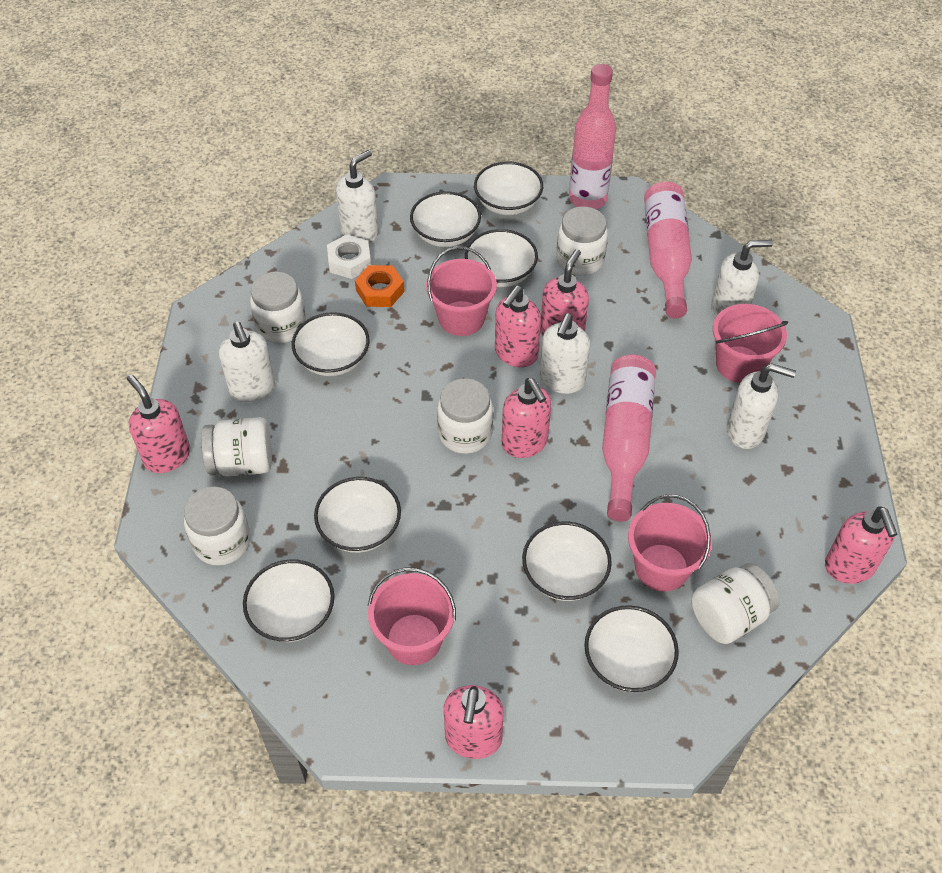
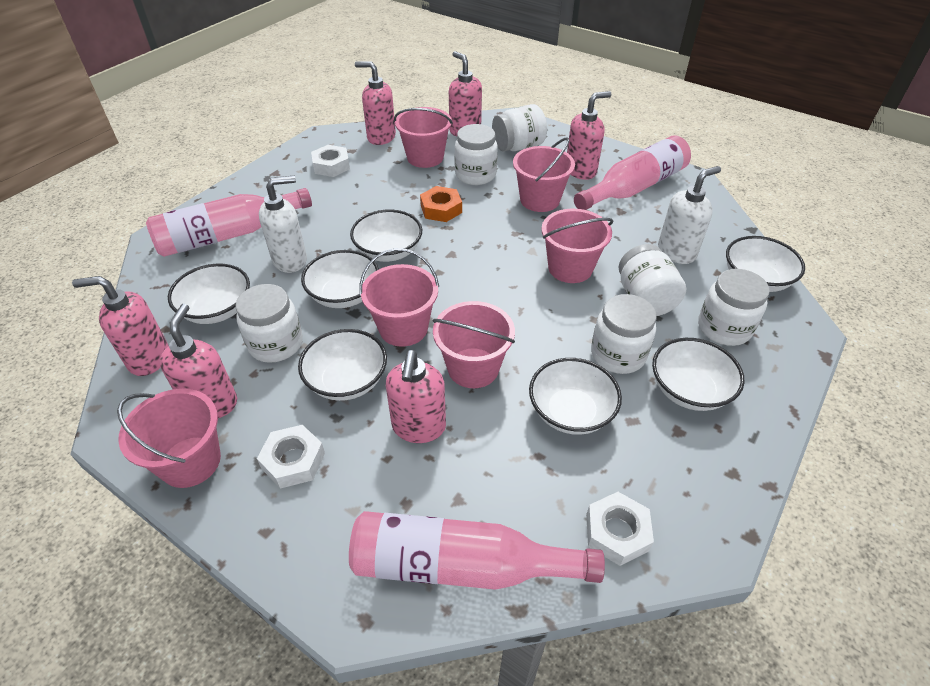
pink bucket: [368,568,456,665] [426,247,497,336] [628,494,712,592] [713,304,788,383] = 4 -> [117,389,221,488] [359,248,439,347] [394,107,453,168] [432,301,515,388] [513,137,575,212] [541,209,613,283] = 6
white bowl: [243,560,334,642] [292,312,370,376] [314,477,401,553] [410,191,481,247] [465,229,538,287] [474,162,543,215] [522,522,612,601] [584,605,679,692] = 8 -> [168,263,250,324] [298,329,387,401] [301,250,379,308] [350,210,422,262] [529,358,622,435] [652,338,745,411] [726,236,805,292] = 7
white nut: [327,234,371,279] = 1 -> [257,425,325,489] [311,145,350,177] [586,492,654,566] = 3
white soap dispenser: [219,321,275,402] [336,150,379,243] [540,313,590,394] [711,240,773,318] [727,363,796,449] = 5 -> [259,176,307,273] [658,166,721,264] = 2

